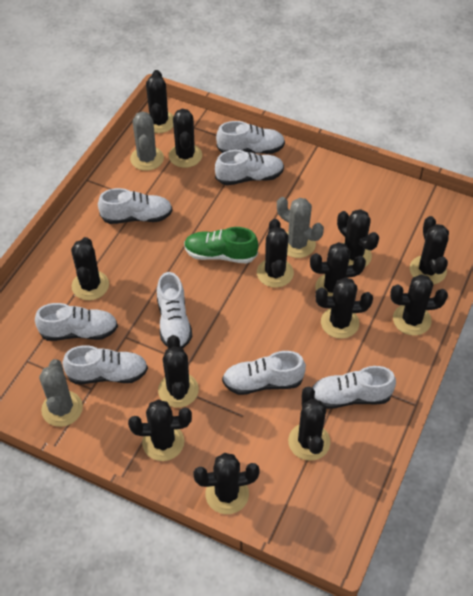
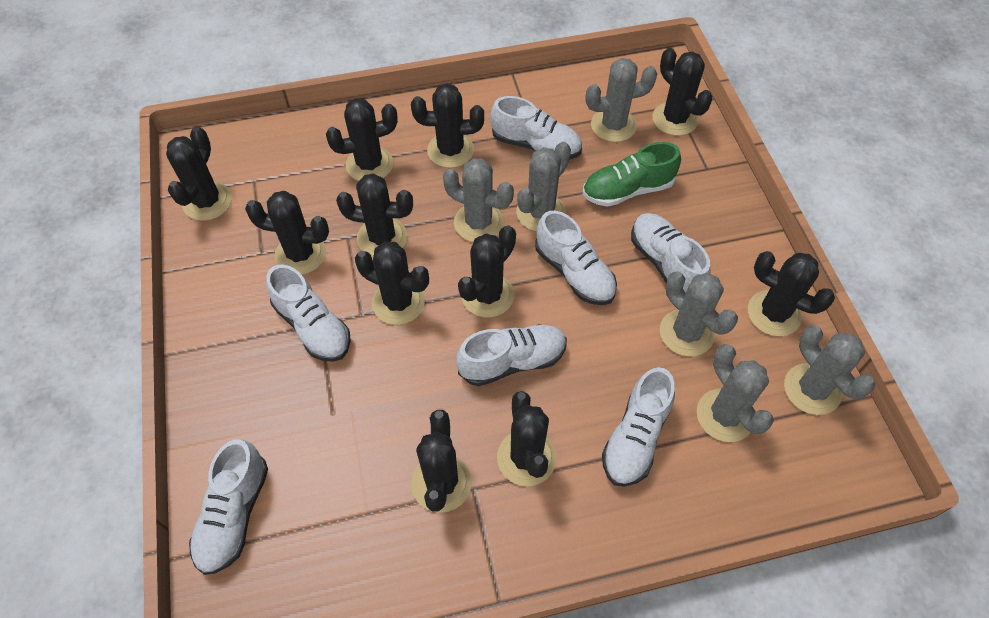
black cactus: [71,237,109,300] [128,399,192,461] [146,70,174,133] [158,335,199,408] [169,109,202,168] [193,453,260,514] [257,219,294,288] [288,387,330,461] [310,242,366,296] [315,277,373,339] [337,209,379,267] [390,274,448,336] [410,216,449,285] = 13 -> [166,127,232,221] [245,191,329,275] [326,98,398,181] [336,173,413,257] [355,241,429,325] [411,83,484,168] [411,410,472,513] [458,225,516,317] [497,391,557,486] [652,48,713,136] [748,251,835,336] = 11
grey cactus: [39,359,83,427] [130,111,164,171] [277,197,324,258] = 3 -> [443,158,514,242] [517,142,571,231] [586,58,657,142] [660,272,738,356] [697,344,774,442] [784,325,876,415] = 6
white shoe: [35,303,118,341] [62,345,148,384] [98,188,173,224] [157,272,192,348] [215,150,284,185] [216,121,285,154] [222,351,306,395] [312,366,396,409] = 8 -> [189,439,268,575] [266,265,351,362] [456,324,567,386] [490,96,582,160] [535,211,617,305] [602,367,675,487] [631,213,711,292] = 7

